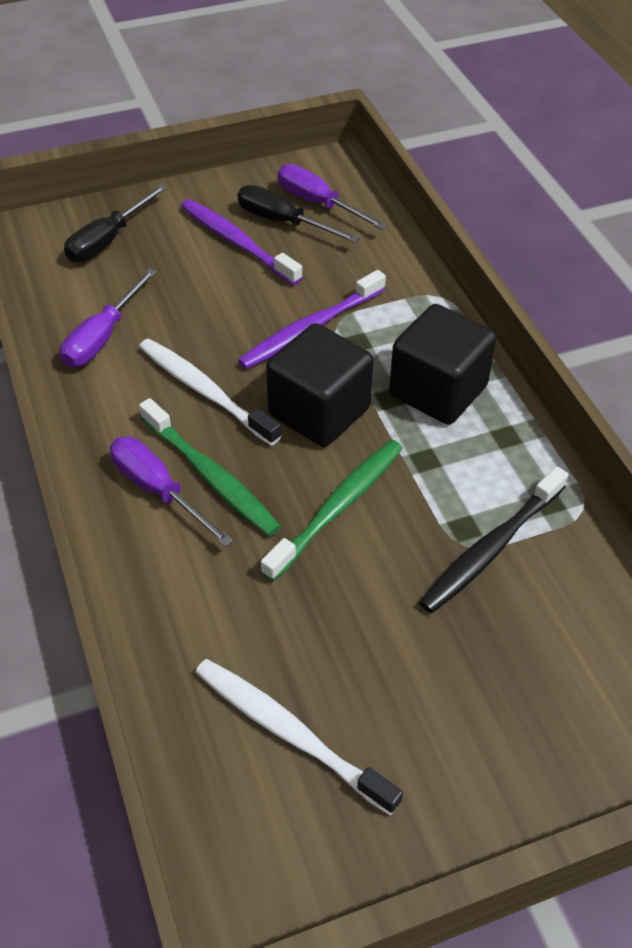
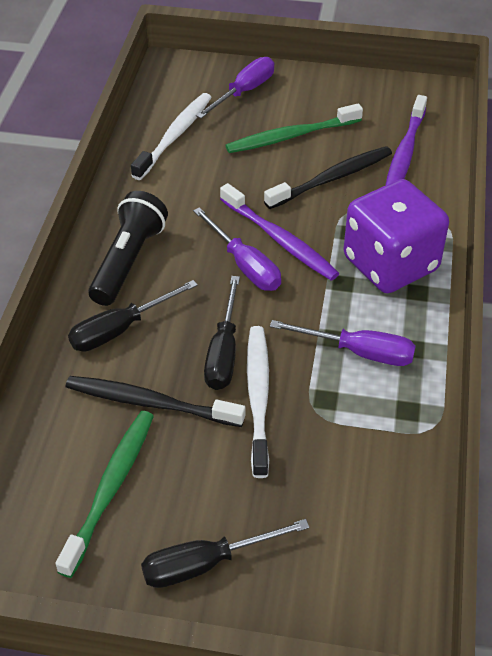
black cube: [266,323,374,447] [389,304,497,425] = 2 -> none = 0
black flashlight: none = 0 -> [88,191,168,306] = 1
black screwdriver: [64,184,168,262] [238,185,359,243] = 2 -> [68,280,198,351] [141,519,310,588] [204,276,240,390] = 3
black toothbrush: [419,466,568,613] = 1 -> [66,376,245,427] [264,146,392,209] = 2
purple dice: none = 0 -> [343,179,449,293] = 1

